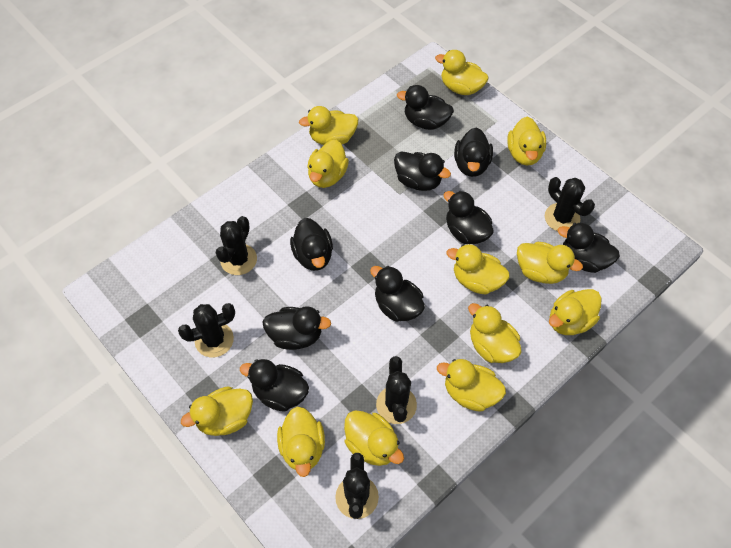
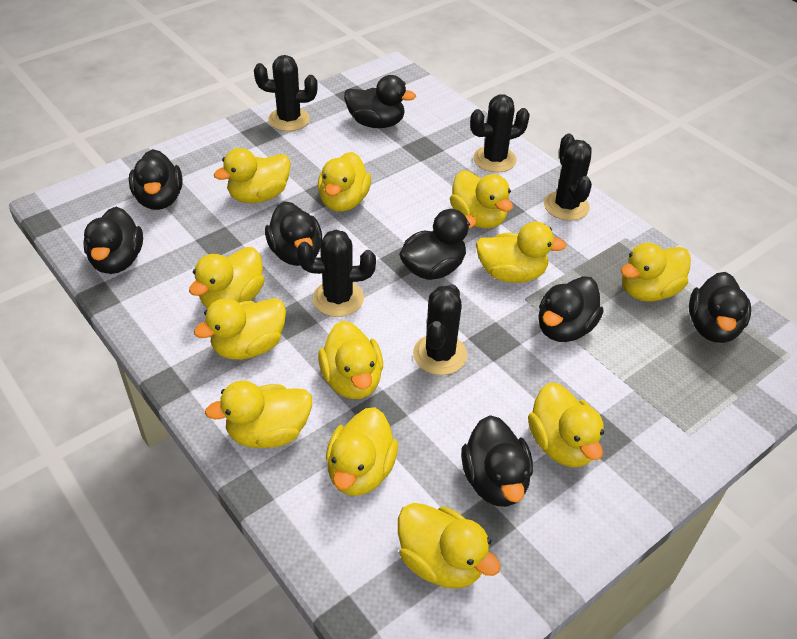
black duck: [240,359,309,412] [262,306,331,350] [290,218,333,271] [370,266,425,322] [394,151,451,191] [397,85,454,130] [444,191,494,244] [454,127,493,177] [558,223,620,273] = 9 -> [83,207,143,274] [129,149,183,210] [265,201,322,266] [344,75,416,128] [399,209,477,280] [461,415,533,507] [538,276,604,342] [689,272,751,343] = 8

